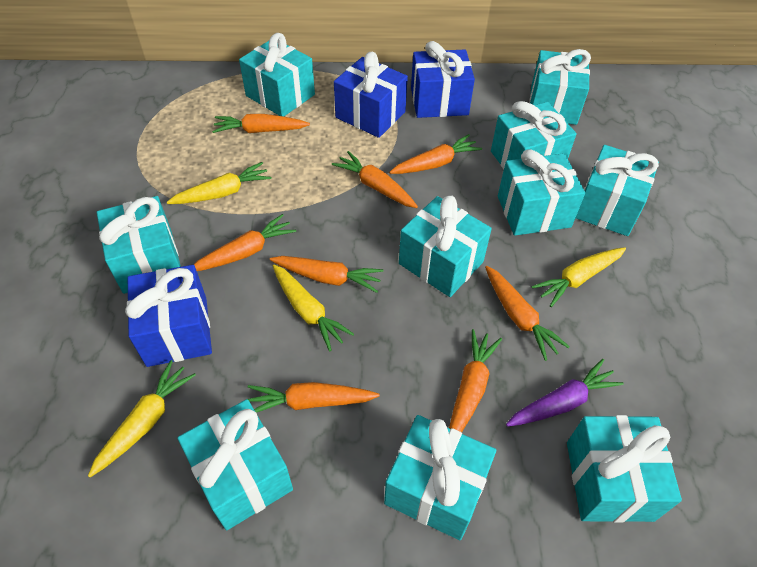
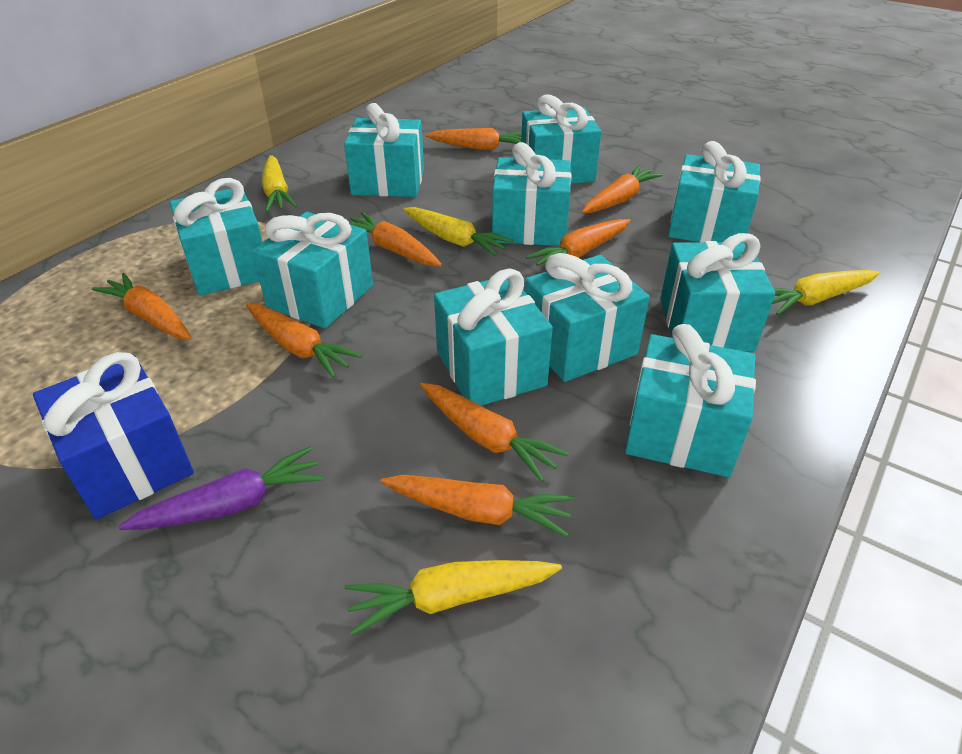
blue gift: [125,265,212,367] [334,52,408,138] [411,41,475,118] = 3 -> [33,352,194,520] = 1

